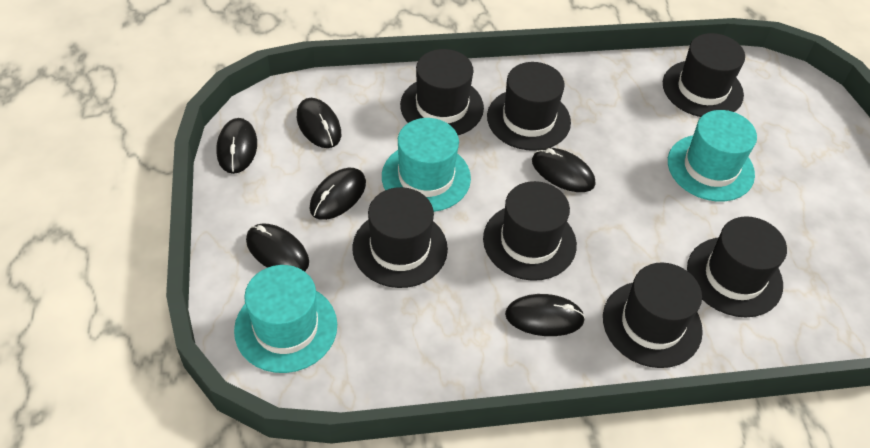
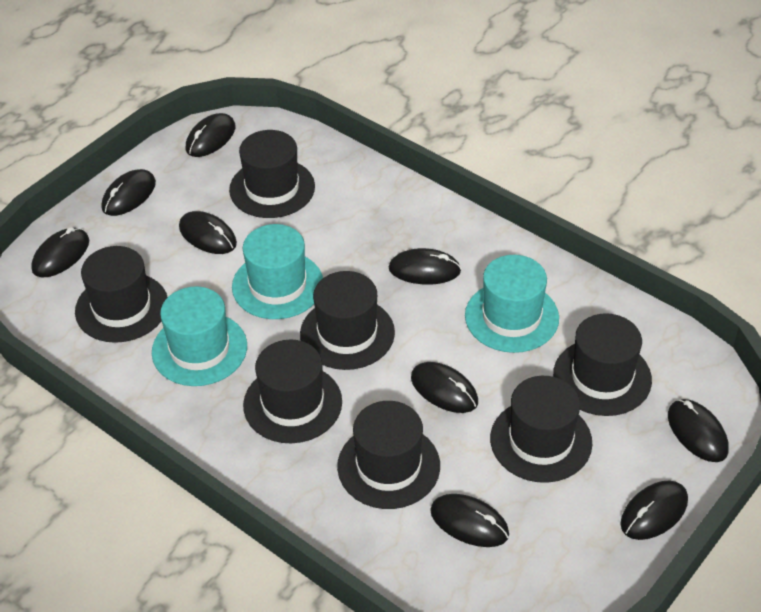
black mouse: [216,118,257,174] [246,223,309,271] [297,98,341,148] [310,168,366,220] [505,294,585,336] [532,148,595,192] = 6 -> [31,227,89,277] [101,169,156,216] [179,211,237,254] [185,113,236,157] [389,248,461,284] [411,362,478,413] [430,494,509,547] [621,480,688,540] [668,399,729,462] = 9

